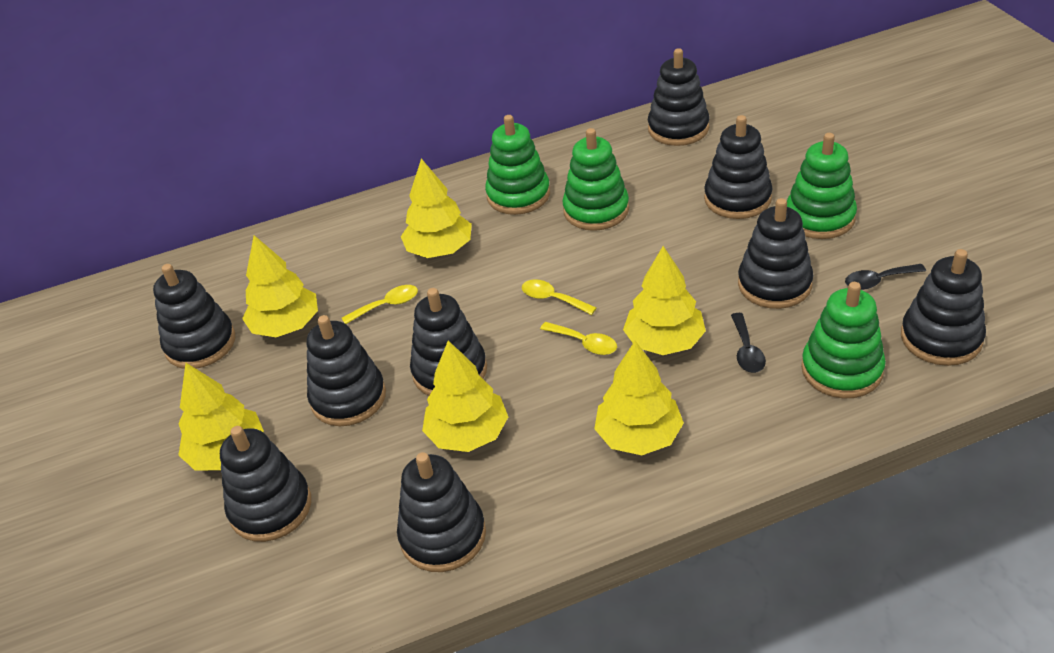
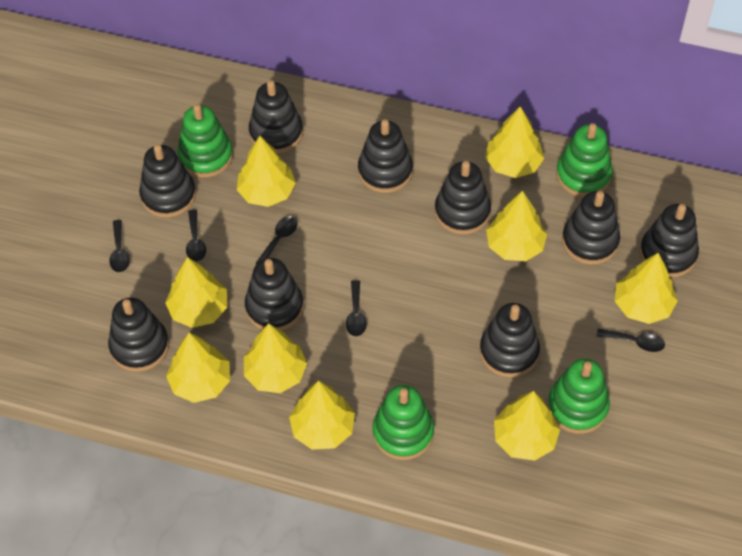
black spoon: [731,313,766,373] [845,264,926,290] = 2 -> [109,220,130,272] [186,210,206,262] [255,216,298,264] [346,280,367,336] [596,329,665,352] = 5
yellow spoon: [342,285,418,324] [522,279,597,315] [540,322,617,355] = 3 -> none = 0
yellow tree: [178,363,264,471] [242,235,318,337] [401,158,472,258] [422,341,508,452] [594,341,684,455] [623,246,706,355] = 6 -> [165,257,227,328] [166,333,230,403] [237,136,296,207] [244,323,307,393] [289,381,355,450] [485,106,544,178] [486,191,547,261] [494,391,560,461] [615,253,678,324] = 9

